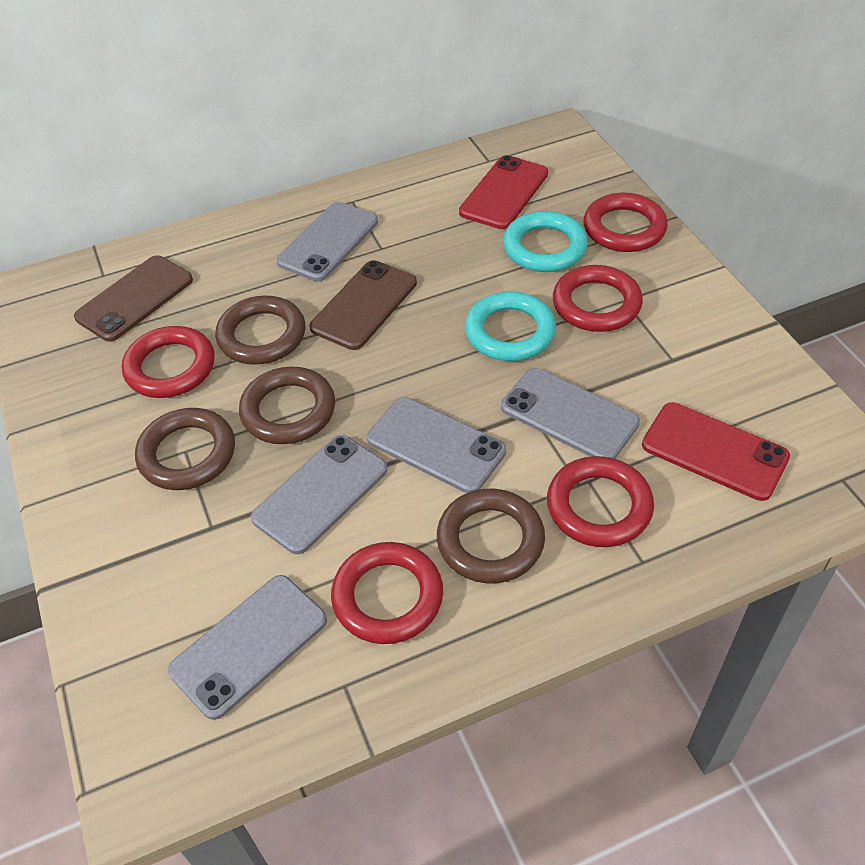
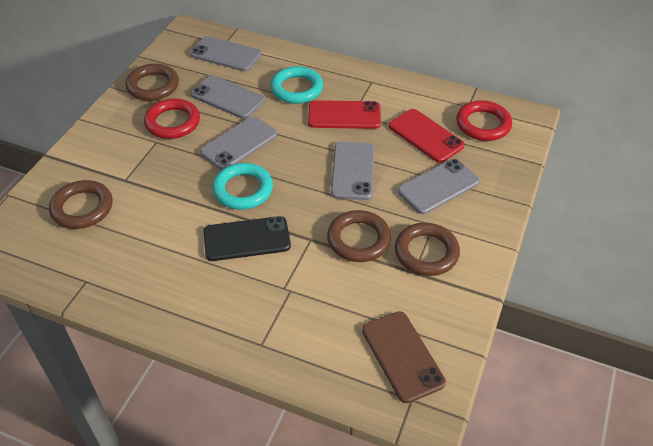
black phone: none = 0 -> [203,216,291,261] = 1
brown phone: [74,256,193,342] [310,260,417,350] = 2 -> [362,311,446,403] = 1
red ring: [122,326,215,398] [331,542,443,644] [547,456,654,547] [553,265,643,332] [583,193,668,252] = 5 -> [144,99,200,139] [456,100,512,141] = 2

